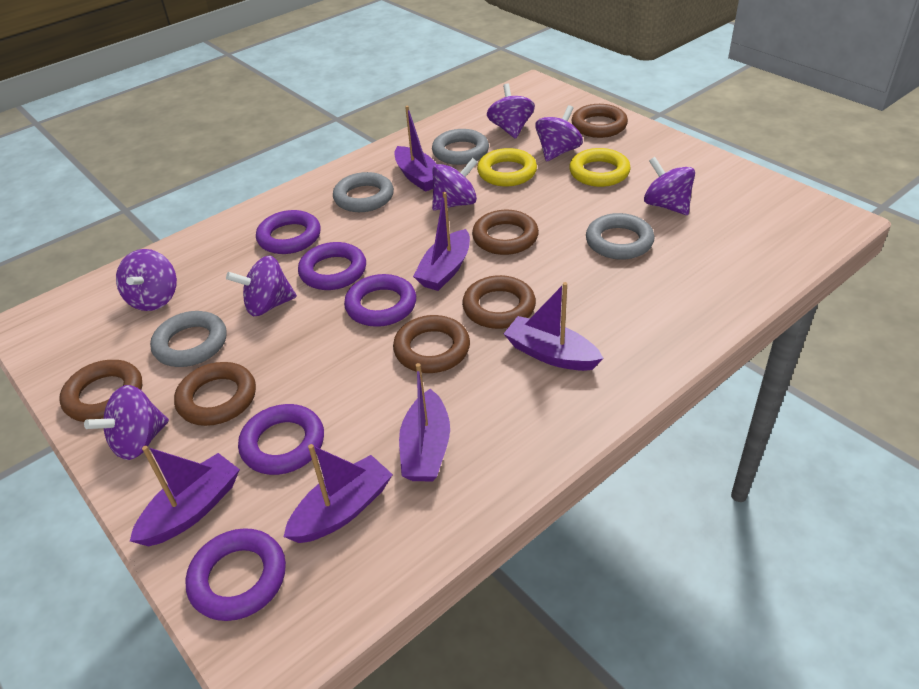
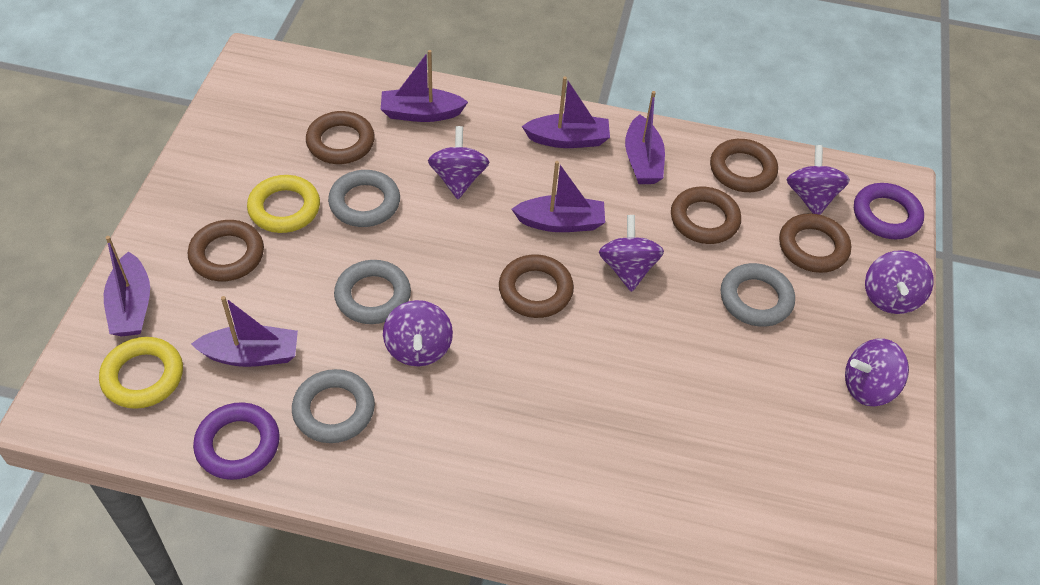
purple ring: [185,528,286,621] [238,404,324,475] [256,210,321,254] [298,242,366,290] [344,274,416,327] = 5 -> [193,402,280,480] [854,183,924,239] = 2
purple spinning top: [84,385,169,460] [116,249,177,311] [226,255,297,316] [432,158,478,211] [487,84,535,139] [535,105,583,162] [644,157,695,215] = 7 -> [383,300,453,366] [428,126,489,199] [599,215,664,292] [787,145,850,215] [845,339,909,406] [865,250,934,314] = 6

